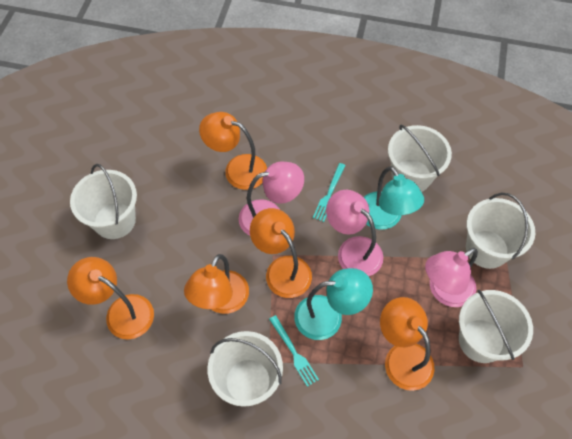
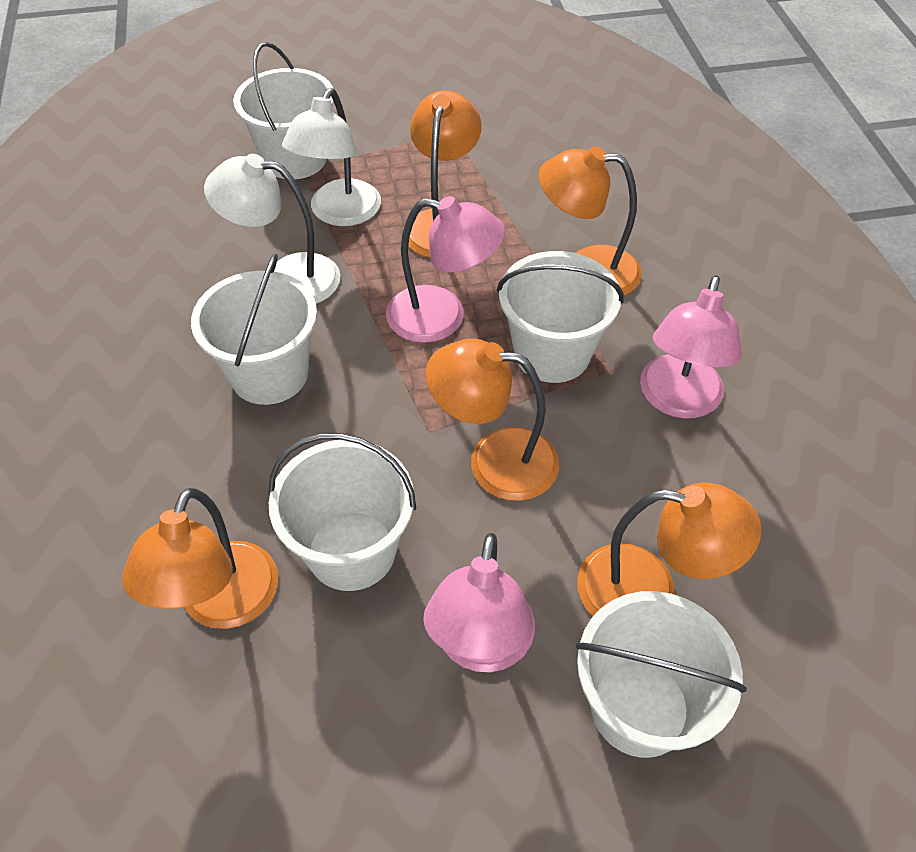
turquoise fork: [269,315,319,387] [313,163,346,222] = 2 -> none = 0
turquoise lamp: [294,268,373,340] [364,166,424,230] = 2 -> none = 0
white lamp: none = 0 -> [204,154,341,304] [282,88,381,226] = 2

